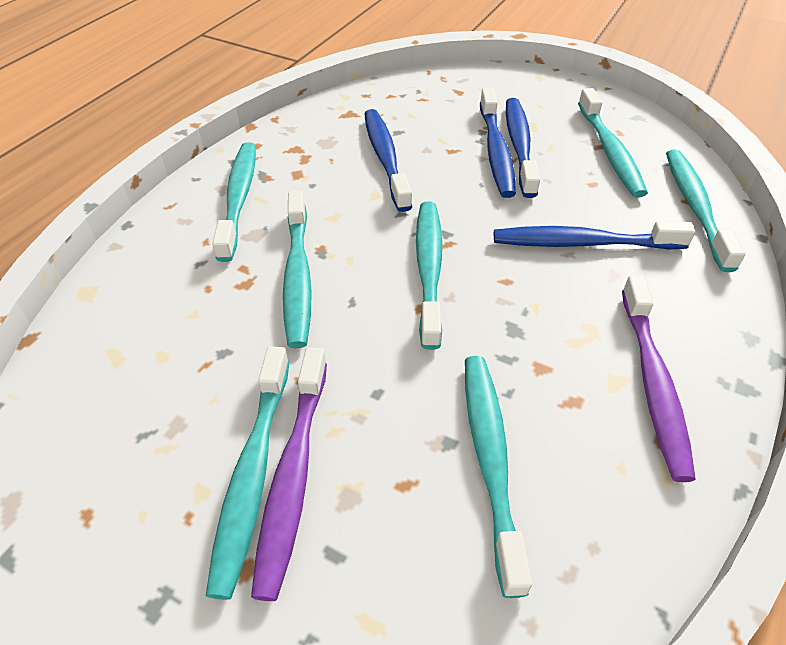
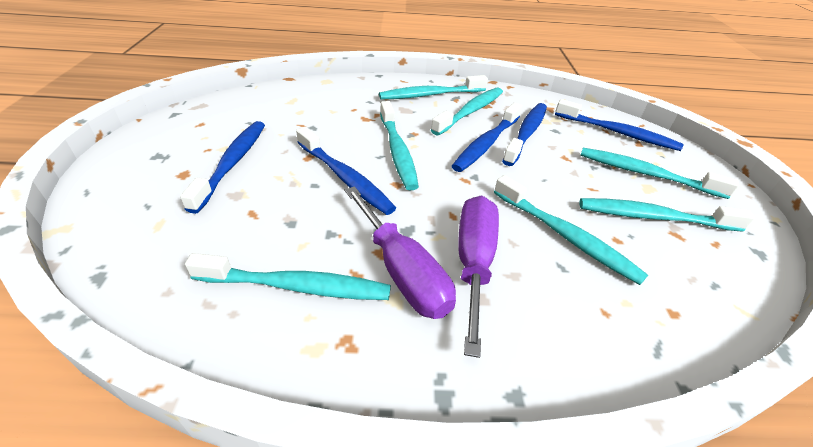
blue toothbrush: [364,109,412,212] [480,88,516,198] [494,221,695,249] [506,98,540,198] = 4 -> [180,121,265,214] [296,127,396,215] [452,102,522,172] [502,103,547,166] [555,99,684,151] = 5
purple screwdriver: none = 0 -> [345,186,456,319] [458,196,499,358] = 2
purple toothbrush: [251,347,327,601] [622,275,696,482] = 2 -> none = 0

